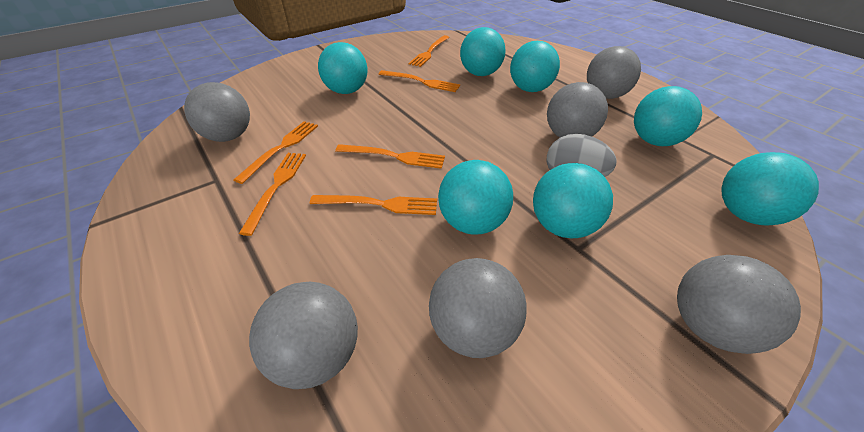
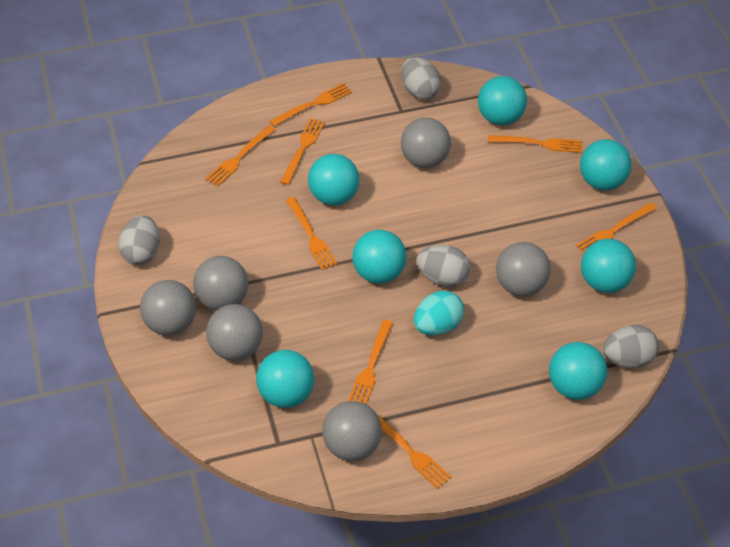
grey egg: [546,134,616,177] = 1 -> [118,215,160,265] [401,57,441,100] [416,245,470,287] [603,325,659,368] = 4
orange fork: [234,121,318,184] [239,153,306,236] [310,195,437,215] [335,144,445,169] [379,70,460,92] [409,35,449,67] = 6 -> [205,125,276,186] [270,83,352,126] [280,118,325,185] [286,197,337,270] [348,320,393,404] [375,412,452,489] [488,135,582,153] [576,202,657,253] = 8
turquoise egg: none = 0 -> [414,291,464,336] = 1

